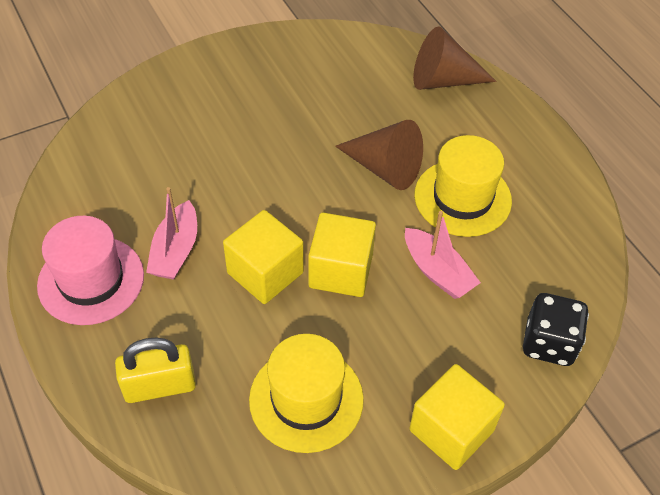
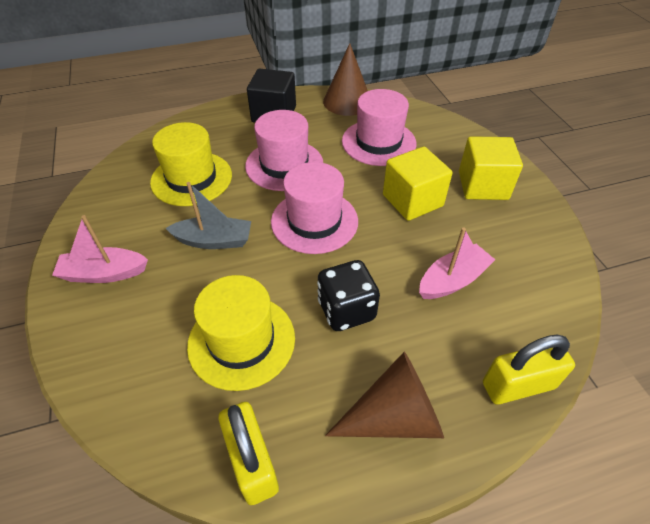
black cube: none = 0 -> [247,68,296,122] = 1
grey boat: none = 0 -> [165,182,251,249] = 1
pink hat: [37,216,144,325] = 1 -> [245,110,323,191] [271,162,358,254] [342,89,416,166] = 3
yellow cube: [223,210,304,304] [308,212,376,297] [409,364,505,470] = 3 -> [383,146,453,221] [459,136,523,200] = 2
yellow padlock: [115,338,196,403] = 1 -> [218,402,279,505] [483,334,575,405] = 2

